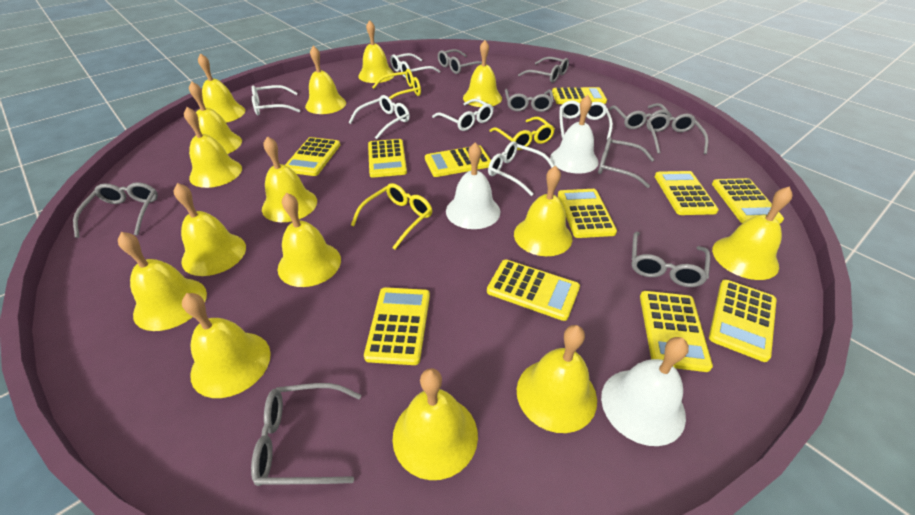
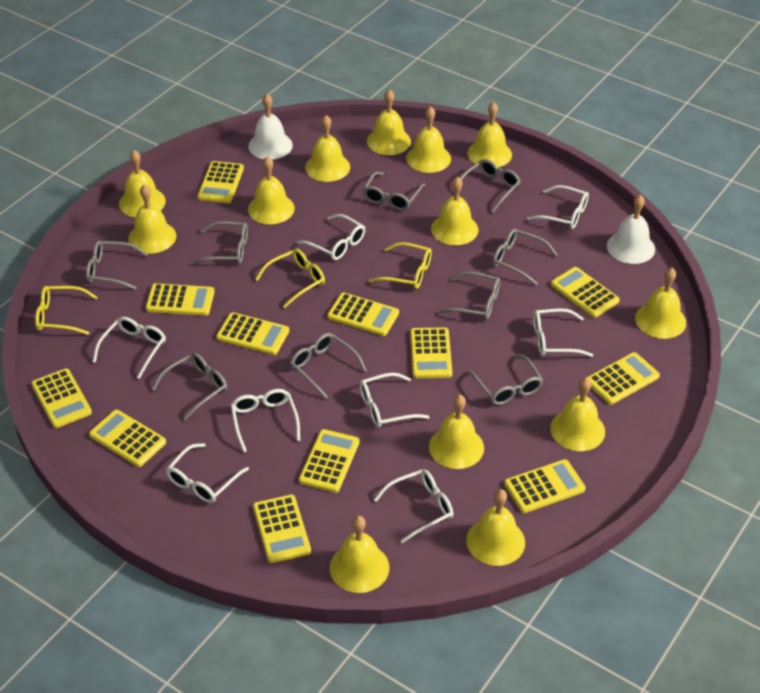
white bell: [446,142,500,229] [550,95,599,174] [601,337,689,446] = 3 -> [248,94,293,159] [607,195,655,264] = 2
white glasses: [252,85,300,115] [348,95,410,139] [390,53,440,78] [432,99,493,131] [488,141,554,196] [560,100,613,139] = 6 -> [93,317,166,379] [166,443,249,503] [231,389,300,452] [297,214,365,260] [360,373,430,428] [374,469,453,543] [527,185,589,229] [533,308,593,357] = 8
yellow bell: [118,232,207,331] [174,183,246,276] [182,293,271,398] [184,107,242,188] [189,81,242,154] [198,53,245,123] [262,136,317,222] [278,193,341,287] [305,46,346,114] [358,20,394,83] [392,368,478,480] [463,40,502,107] [514,166,572,256] [517,325,597,433] [712,186,793,280] = 15 -> [119,150,166,217] [128,185,176,253] [248,156,295,224] [305,115,350,182] [330,516,389,593] [367,89,411,155] [406,106,451,173] [429,395,484,469] [431,177,479,245] [466,489,525,566] [467,102,512,167] [550,377,605,451] [635,267,686,339] = 13
yellow calculator: [285,137,340,176] [364,287,430,365] [368,139,407,178] [425,145,491,177] [487,260,580,321] [552,87,607,104] [558,189,617,238] [640,291,713,372] [655,171,719,215] [709,280,776,362] [712,178,784,224] = 11 -> [31,368,92,428] [89,410,166,467] [146,283,214,316] [197,161,244,203] [216,312,289,355] [253,494,311,563] [299,429,359,493] [327,292,399,336] [410,327,452,378] [504,459,585,513] [551,267,620,318] [587,352,660,405] = 12

